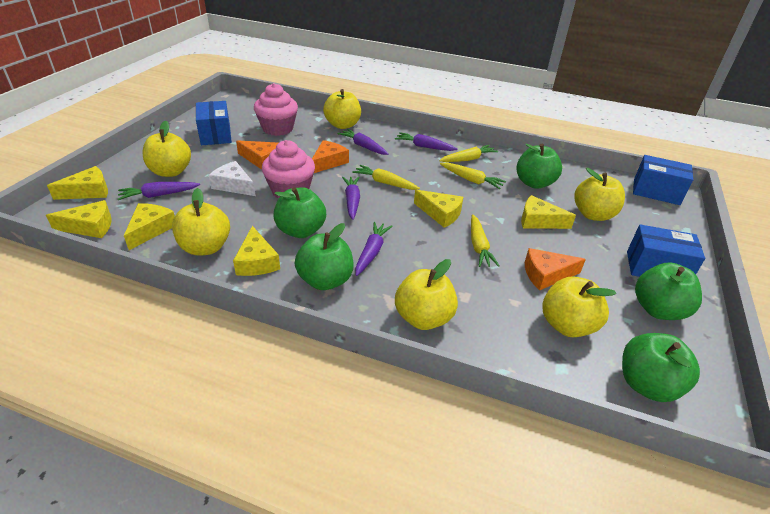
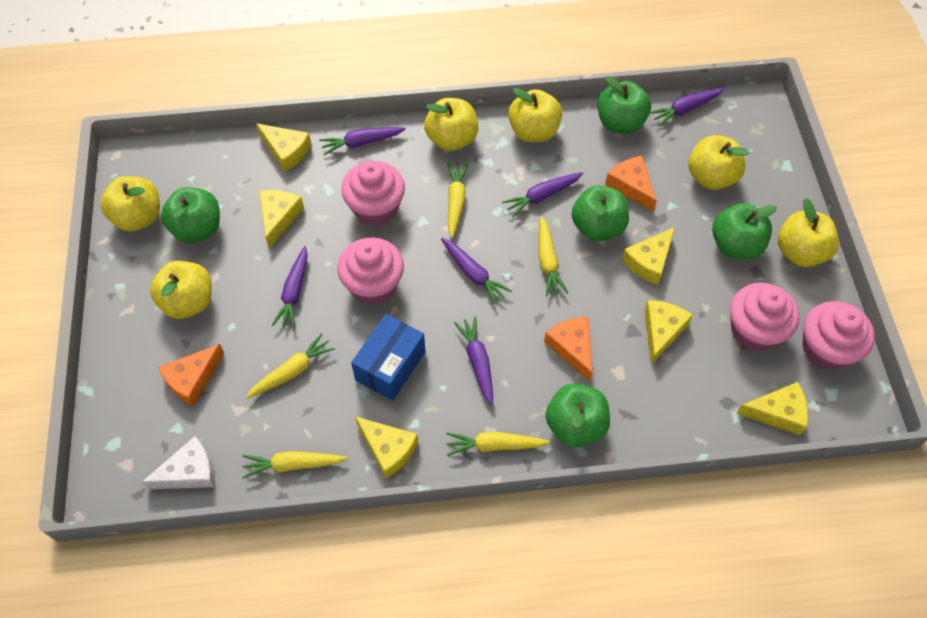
blue box: [196,101,232,145] [627,224,705,277] [633,155,693,205] = 3 -> [351,314,425,401] = 1
pink cupcake: [254,83,298,136] [262,140,315,199] = 2 -> [337,237,404,305] [341,161,405,226] [730,283,799,351] [803,301,875,370] = 4
purple carrot: [118,182,200,200] [337,129,388,155] [342,177,360,220] [355,222,393,276] [395,132,458,151] = 5 -> [272,246,308,329] [319,127,406,155] [441,238,512,305] [454,316,493,406] [502,172,583,217] [650,88,724,126] = 6
yellow carrot: [352,165,420,190] [439,145,498,162] [440,163,506,189] [471,214,499,267] = 4 -> [242,451,347,479] [246,333,335,399] [446,432,550,456] [447,163,468,238] [539,216,568,296] = 5

